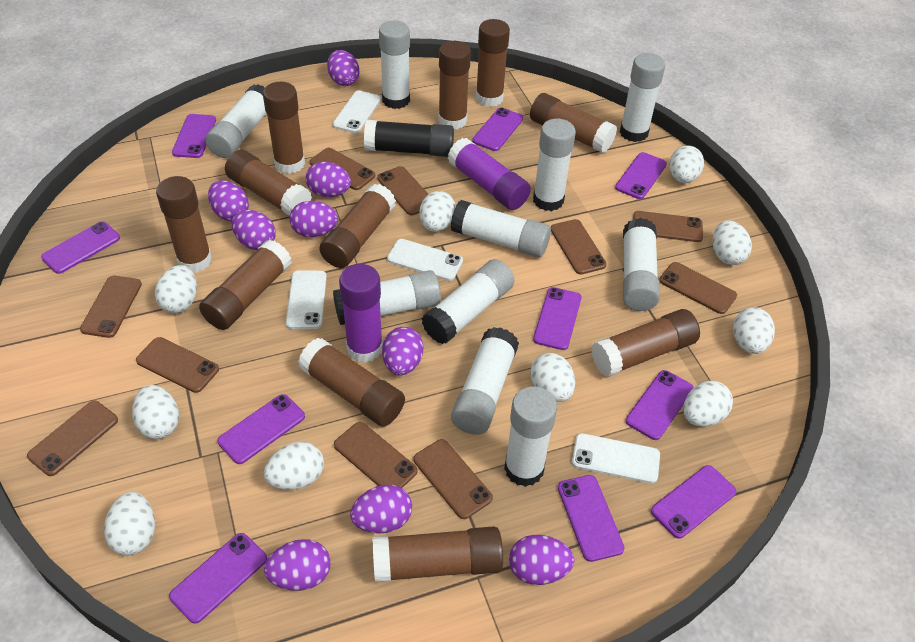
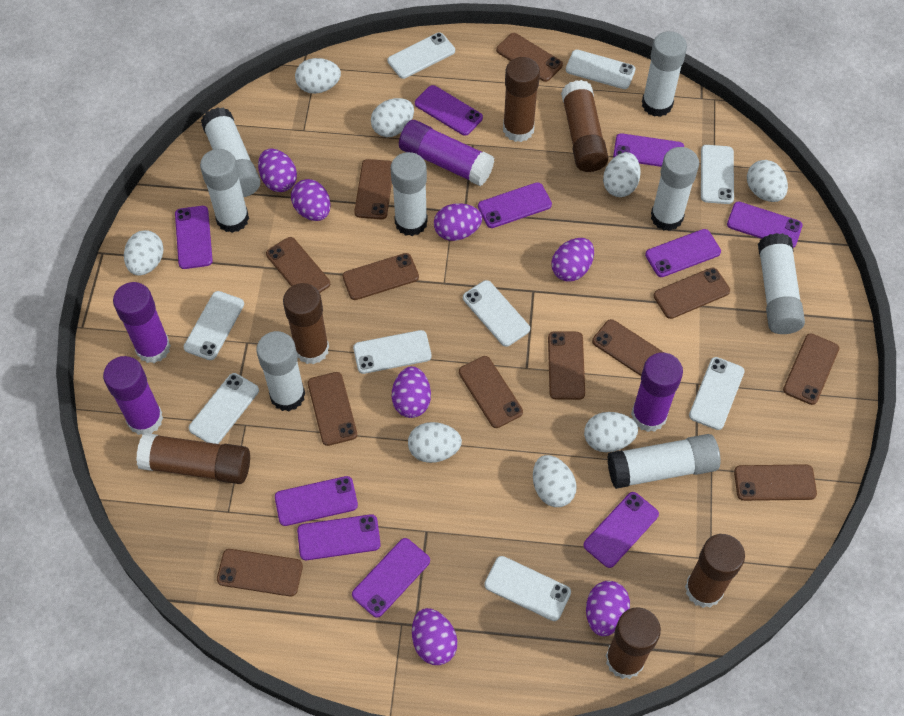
black glue stick: [364,120,454,157] = 1 -> none = 0
brown glue stick: [156,176,212,272] [199,240,292,330] [225,150,312,216] [263,82,305,174] [298,338,405,427] [319,184,396,268] [372,526,503,583] [438,41,471,129] [476,19,510,107] [530,93,617,153] [591,309,700,377] = 11 -> [136,433,250,484] [283,283,329,365] [503,57,540,142] [561,80,609,172] [606,607,661,679] [685,534,745,608] = 6
brown phone: [27,401,118,476] [80,276,142,338] [136,337,219,393] [310,148,375,190] [334,422,418,488] [377,166,428,215] [414,439,493,519] [551,219,607,275] [633,211,703,242] [659,262,737,314] = 10 -> [217,549,303,596] [266,237,330,293] [308,372,357,446] [342,253,419,300] [354,159,392,219] [459,356,523,428] [496,33,563,82] [548,331,585,400] [592,319,664,376] [654,267,730,319] [734,464,817,501] [783,334,839,405] = 12
purple egg: [208,180,249,221] [231,210,276,250] [264,539,331,591] [289,201,338,237] [306,161,351,197] [327,50,360,86] [350,485,412,533] [382,327,423,376] [509,535,574,585] = 9 -> [258,148,297,192] [291,179,330,221] [392,366,431,418] [412,608,458,665] [434,203,482,241] [551,238,594,281] [586,581,630,636] = 7
purple glue stick: [339,264,383,363] [448,138,531,210] = 2 -> [103,356,163,435] [113,282,171,363] [399,120,494,186] [631,353,683,432] = 4
white egg: [104,492,155,556] [132,385,179,439] [155,265,197,313] [264,442,324,490] [419,191,456,232] [530,353,575,402] [669,145,704,183] [683,381,733,427] [713,220,752,265] [733,307,775,354] = 10 -> [124,230,164,276] [295,58,341,94] [371,98,414,137] [408,422,462,463] [533,455,577,507] [584,412,638,452] [603,152,641,197] [747,160,788,202] = 8
white glue stick: [205,84,266,158] [333,270,441,325] [379,21,410,109] [421,259,515,344] [451,200,551,258] [451,327,519,435] [504,386,557,487] [533,119,576,211] [620,53,665,142] [623,218,660,311] = 10 -> [200,149,249,233] [201,107,261,197] [256,331,305,411] [390,152,428,236] [607,434,721,489] [642,31,687,117] [651,147,699,231] [758,233,805,334] = 8
white phone: [286,270,327,329] [332,91,381,133] [387,239,463,281] [572,433,660,483] = 4 -> [184,291,244,360] [189,373,259,444] [353,330,432,374] [387,33,455,79] [463,280,530,347] [484,556,571,621] [566,50,635,89] [689,357,745,430] [701,145,734,204] = 9

